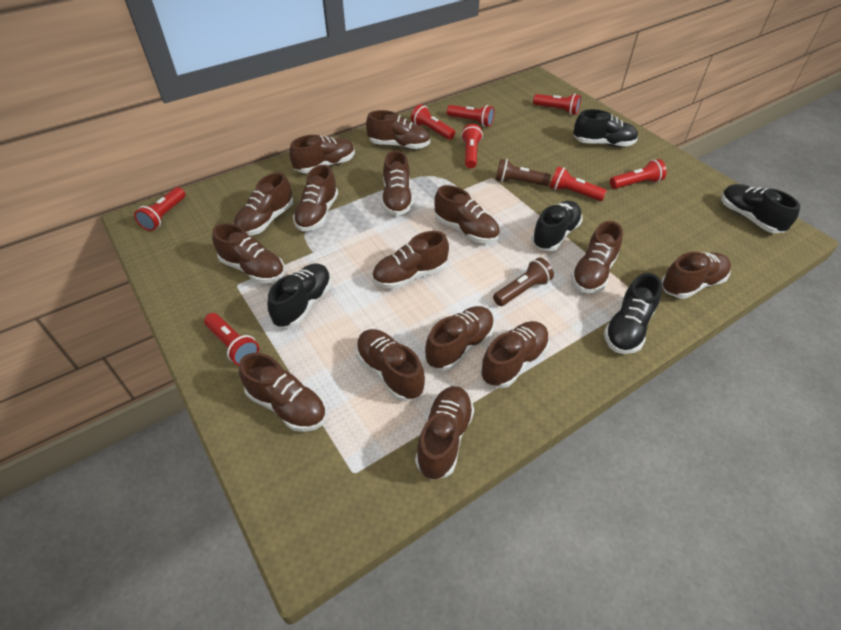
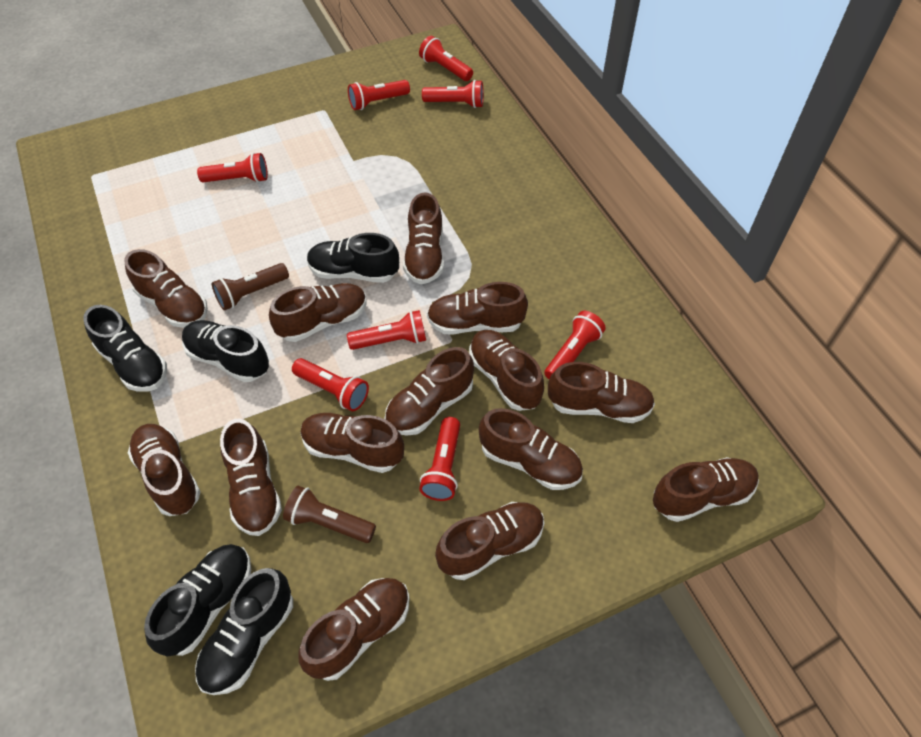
brown shoe: [212,223,285,283] [234,172,293,236] [239,353,326,432] [289,135,355,173] [293,165,338,231] [356,329,425,401] [366,110,430,149] [372,231,449,289] [382,150,413,216] [415,386,474,480] [425,306,495,371] [434,185,500,243] [480,321,550,388] [571,221,623,293] [661,252,731,299] = 15 -> [124,249,208,328] [128,424,201,516] [220,419,282,536] [269,283,367,342] [299,578,409,681] [301,413,404,473] [384,347,474,436] [403,192,444,284] [427,282,528,335] [435,502,544,580] [469,330,544,411] [479,408,583,490] [548,362,655,423] [653,457,759,522] = 14

